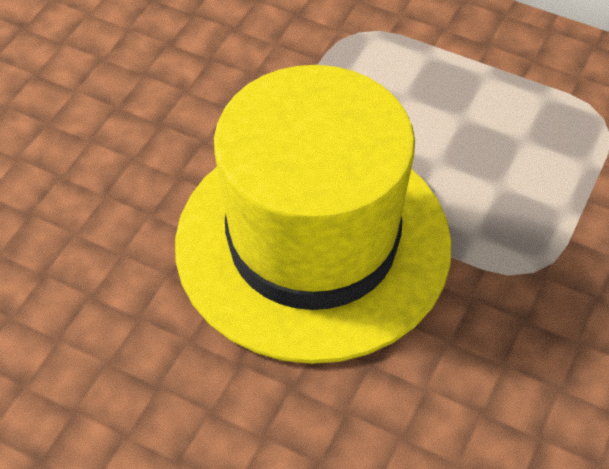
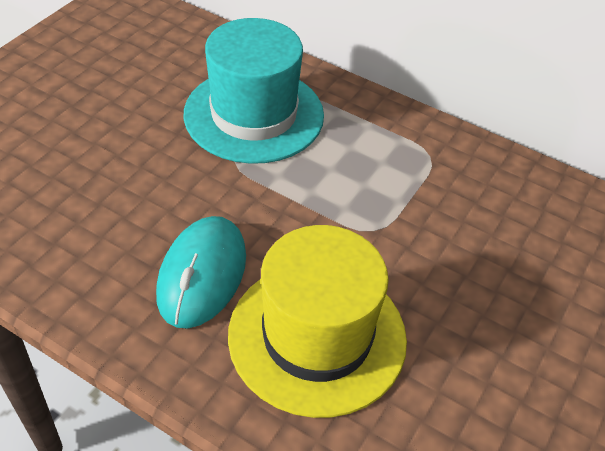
turquoise hat: none = 0 -> [184,18,324,164] = 1
turquoise mouse: none = 0 -> [156,216,246,328] = 1

